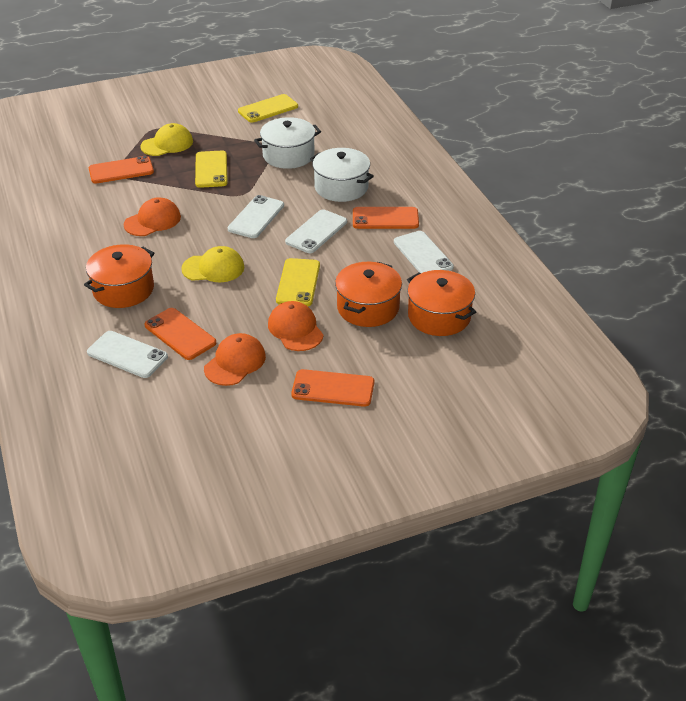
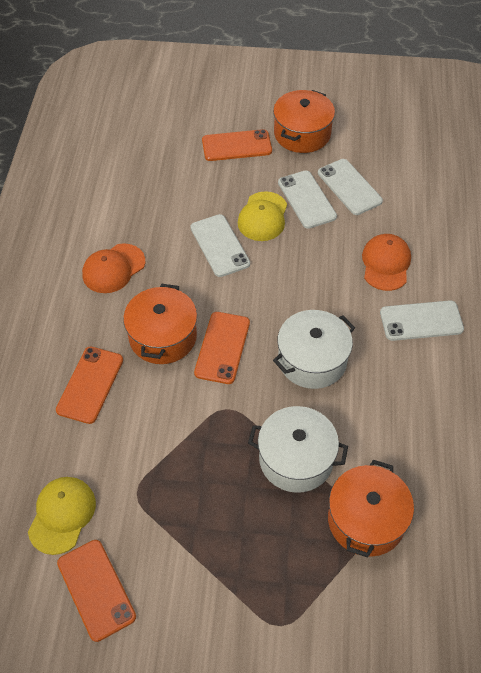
orange cap: [124,197,181,236] [204,333,266,386] [268,301,324,351] = 3 -> [82,243,145,293] [362,234,411,291] = 2
yellow phone: [195,150,228,188] [238,94,298,123] [276,258,320,306] = 3 -> none = 0

